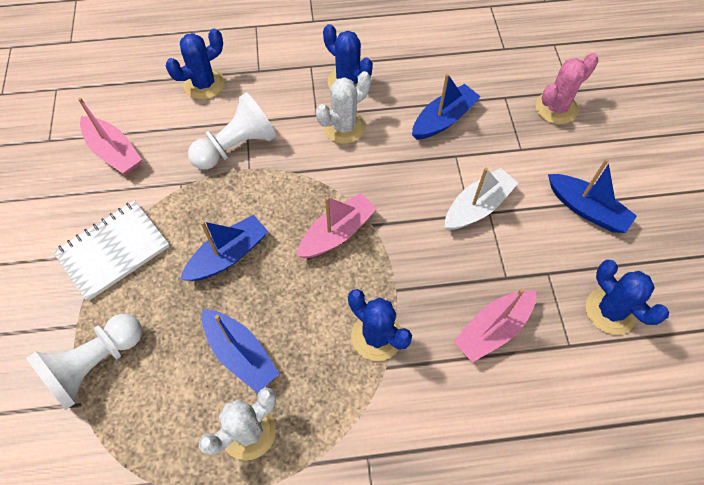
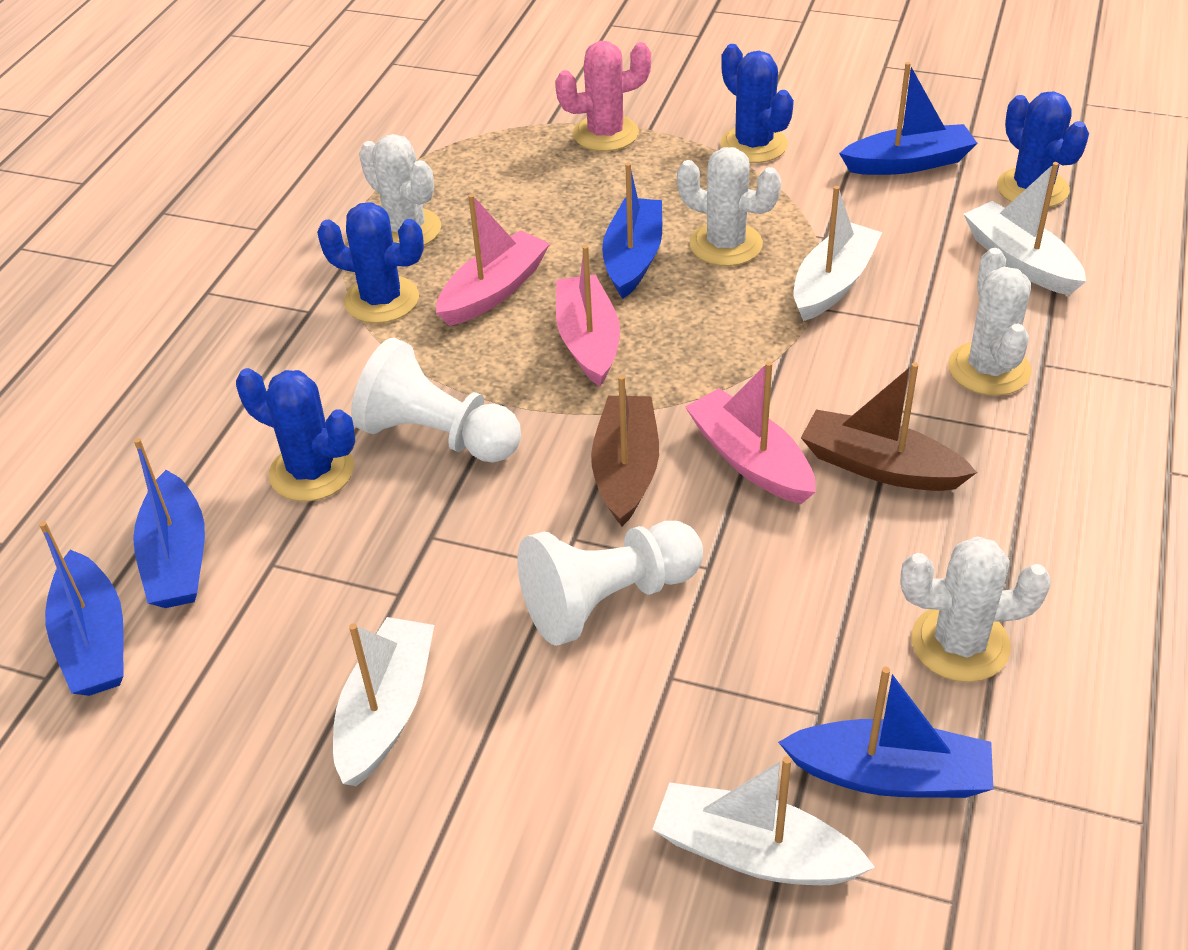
blue boat: [180,215,268,281] [202,309,279,393] [412,73,481,140] [548,159,637,233] = 4 -> [39,521,124,696] [133,438,205,608] [602,163,662,299] [778,667,993,798] [839,62,977,175] = 5
brown boat: none = 0 -> [591,375,659,526] [801,362,977,491] = 2
white boat: [444,168,518,230] = 1 -> [333,617,434,786] [652,756,875,885] [794,186,882,321] [964,162,1086,295] = 4
white cactus: [199,387,276,461] [316,71,371,144] = 2 -> [359,134,441,245] [677,147,781,266] [901,536,1051,682] [948,248,1032,396] = 4
white notebook: [53,200,170,301] = 1 -> none = 0

